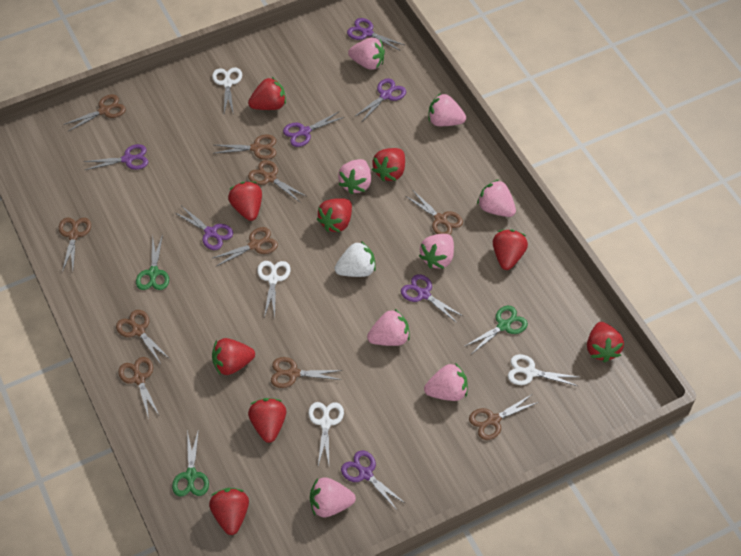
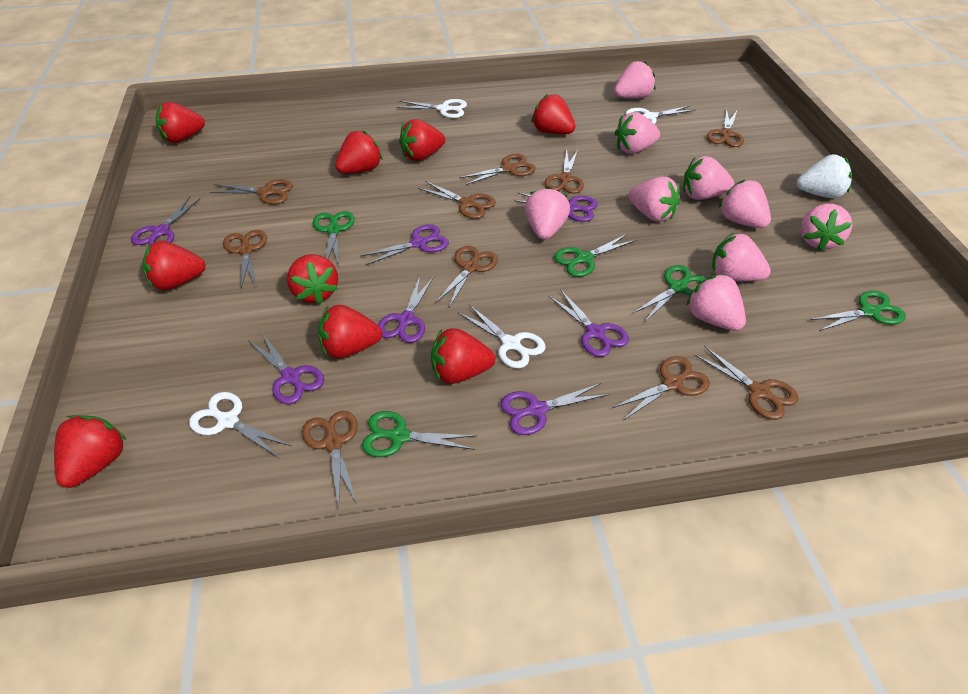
green scissors: [136,235,169,290] [172,429,209,497] [465,306,528,353] = 3 -> [313,211,355,266] [362,411,477,457] [554,233,636,277] [633,265,706,322] [810,291,906,331] = 5
pink strawberry: [310,477,356,517] [338,159,371,194] [348,38,385,70] [367,309,410,346] [419,234,454,269] [424,363,468,401] [428,93,466,126] [477,179,516,217] = 8 -> [525,187,570,240] [614,61,655,99] [614,112,660,154] [629,177,680,222] [683,156,734,200] [686,274,746,331] [712,233,771,281] [719,179,771,228] [801,204,852,251] = 9

